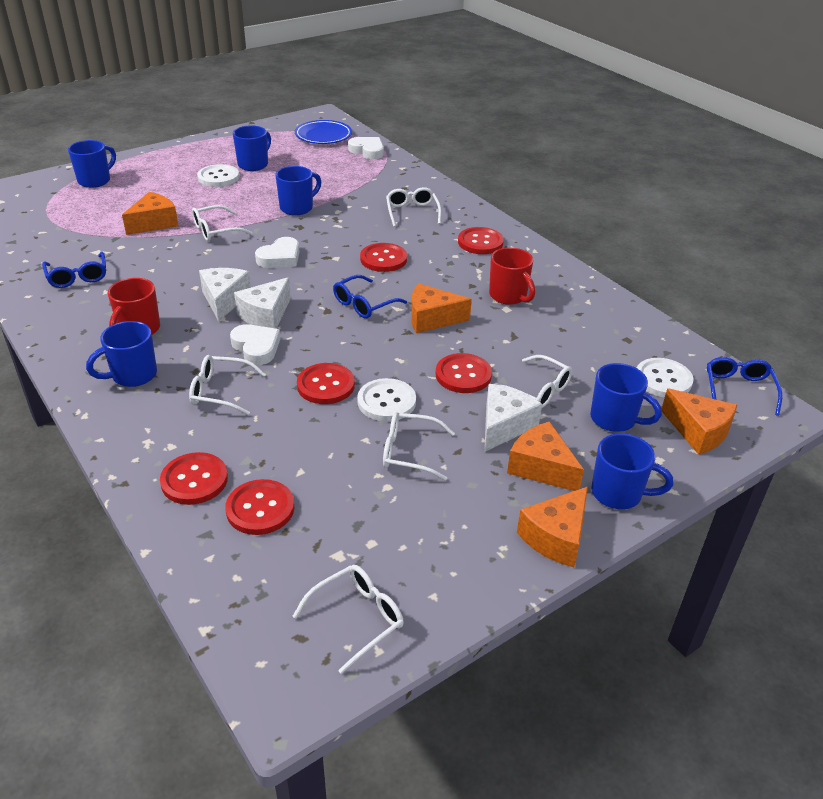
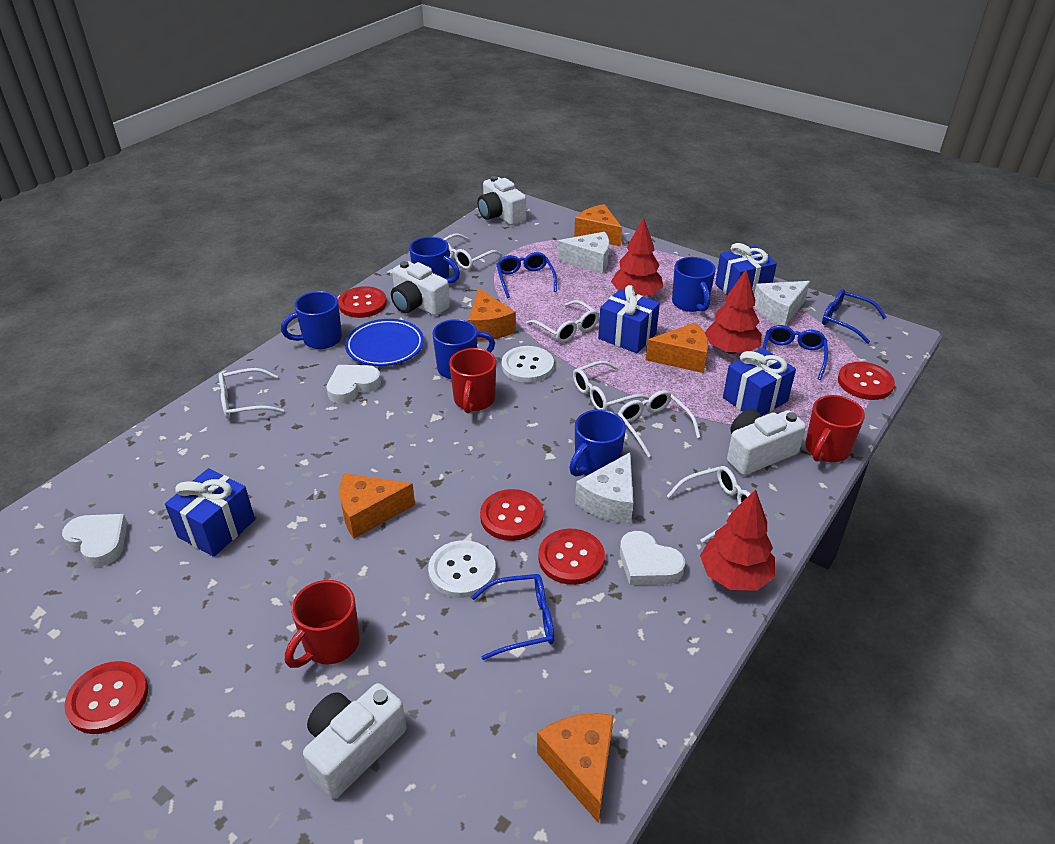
blue gift: none = 0 -> [165,468,255,557] [598,285,660,353] [715,243,777,295] [723,348,796,416] = 4
blue glasses: [42,252,106,288] [333,275,407,318] [707,357,782,416] = 3 -> [471,574,554,660] [496,252,557,298] [763,325,828,380] [822,289,887,344] = 4
blue mug: [68,140,116,188] [86,321,157,387] [233,126,271,171] [275,166,321,216] [590,363,662,432] [592,433,673,509] = 6 -> [281,291,342,349] [409,237,460,283] [432,319,495,379] [569,409,626,477] [672,257,716,312] = 5
red button: [160,452,228,505] [225,479,294,535] [297,363,355,404] [360,243,407,272] [436,353,492,393] [458,227,504,254] = 6 -> [64,661,148,734] [338,286,387,318] [480,489,543,541] [538,529,605,585] [838,362,895,400] = 5
red mug: [108,278,160,335] [489,247,535,305] = 2 -> [285,580,360,668] [449,348,496,413] [805,395,865,462] = 3
red tree: none = 0 -> [611,217,663,296] [700,489,775,591] [705,269,762,354] = 3
white button: [197,164,239,187] [357,378,416,421] [637,358,693,398] = 3 -> [428,540,496,598] [502,346,554,383] = 2
white camera: none = 0 -> [303,683,407,799] [391,261,450,316] [477,176,526,225] [727,409,806,475] = 4

